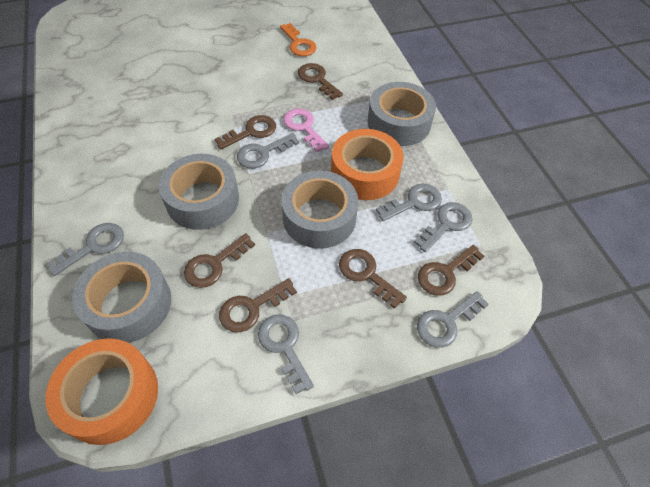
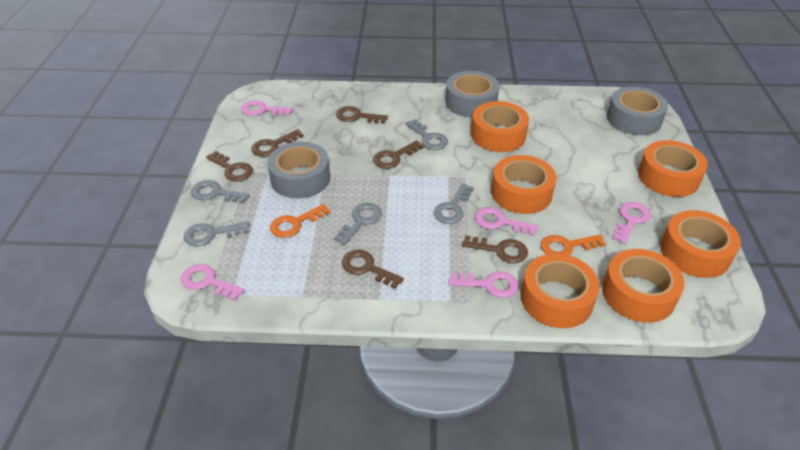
grey key: [47,223,124,276] [237,133,299,169] [258,315,314,394] [376,184,442,221] [414,202,473,252] [417,291,489,348] = 6 -> [184,221,249,246] [191,180,250,204] [334,203,382,245] [406,119,448,150] [434,183,474,224] = 5
grey tape: [72,252,171,343] [159,154,239,230] [281,170,358,249] [367,82,436,146] = 4 -> [267,142,330,198] [445,71,499,117] [607,86,668,135] = 3
orange key: [280,23,316,56] = 1 -> [270,204,330,238] [541,235,606,256] = 2
orange tape: [46,338,158,445] [331,129,403,200] = 2 -> [471,101,529,152] [491,155,556,214] [521,254,600,328] [602,249,685,323] [638,140,708,197] [661,210,741,278] = 6
pink key: [283,109,329,152] = 1 -> [181,264,244,301] [241,100,293,116] [449,271,518,298] [475,207,538,236] [613,202,651,244] = 5

